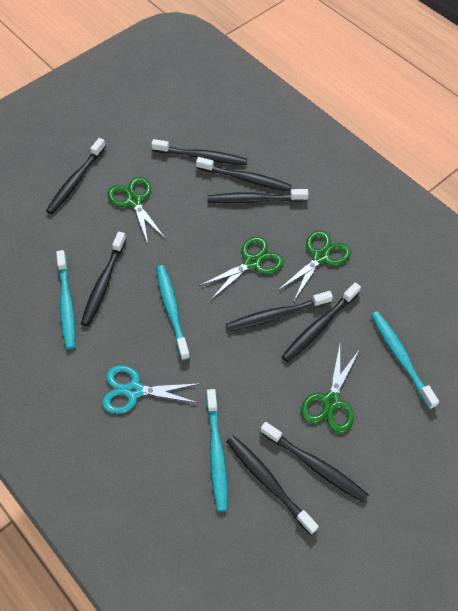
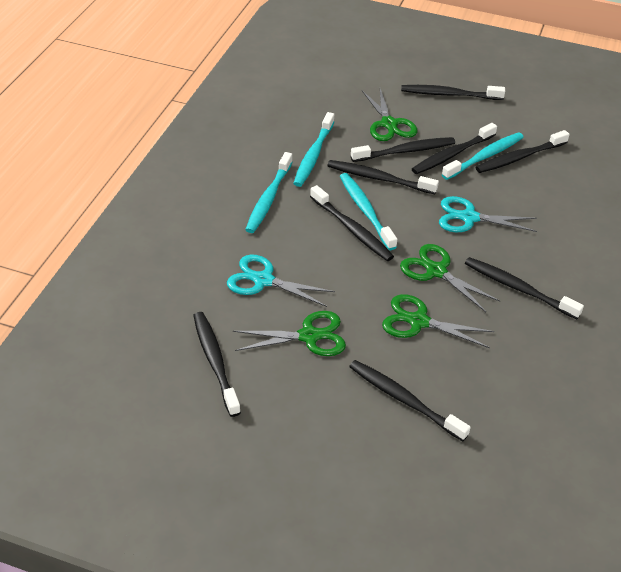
turquoise scissors: [102,365,201,414] = 1 -> [227,255,335,307] [439,196,537,232] = 2

